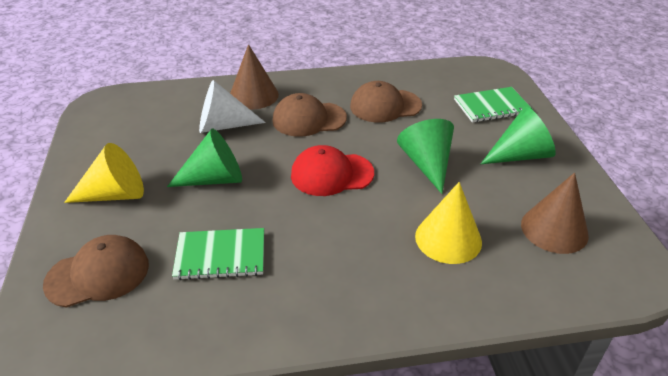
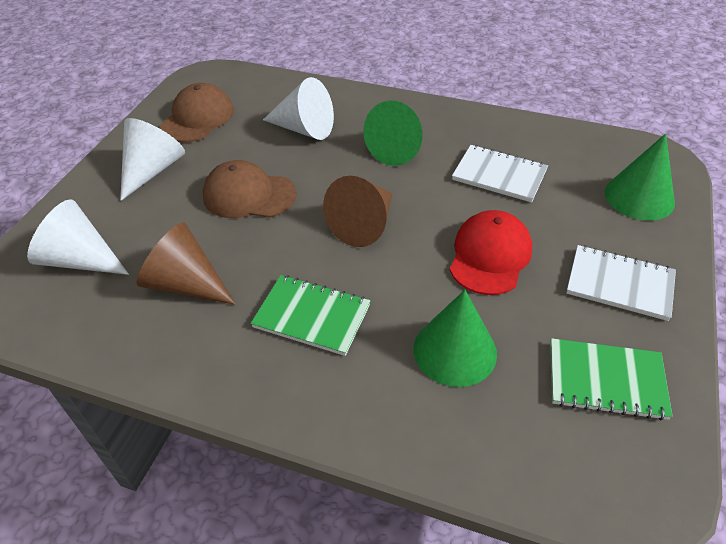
brown cap: [43,235,149,308] [272,93,347,137] [350,81,422,123] = 3 -> [160,83,234,142] [203,160,297,218] = 2
white cone: [199,80,266,133] = 1 -> [27,199,129,275] [120,118,185,201] [263,77,334,140] = 3
white notebook: none = 0 -> [452,145,548,202] [566,245,676,321] = 2
yellow cone: [64,143,144,203] [415,182,482,264] = 2 -> none = 0

